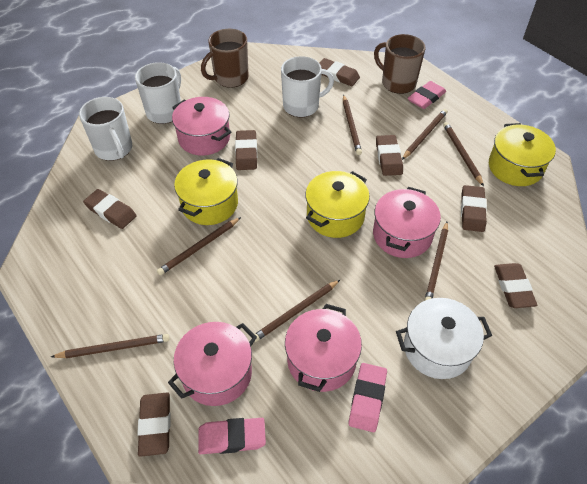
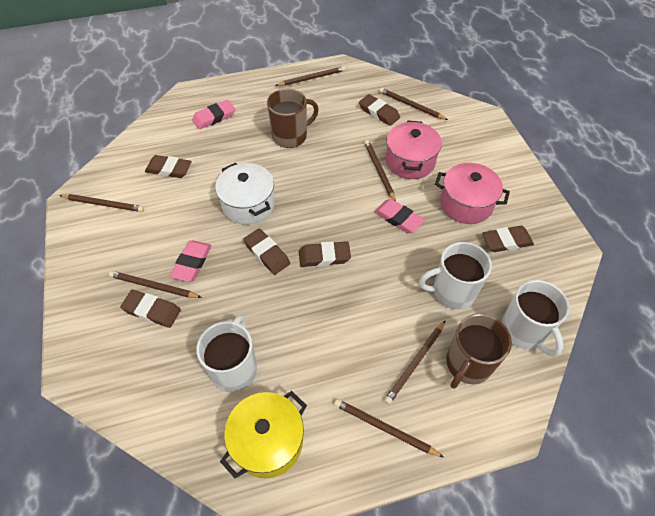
brown eraser: [83,189,137,229] [137,392,171,457] [235,130,257,170] [319,58,360,86] [376,135,403,176] [461,185,487,232] [494,263,537,308] = 7 -> [120,290,181,328] [145,155,192,178] [243,228,290,275] [299,241,351,267] [359,94,400,126] [482,226,534,252] = 6
pink pot: [168,322,257,406] [172,97,231,156] [285,304,362,392] [373,187,441,258] = 4 -> [386,120,442,179] [435,163,510,224] = 2
yellow pot: [174,158,238,225] [305,171,370,238] [489,123,556,186] = 3 -> [220,391,307,478] = 1

